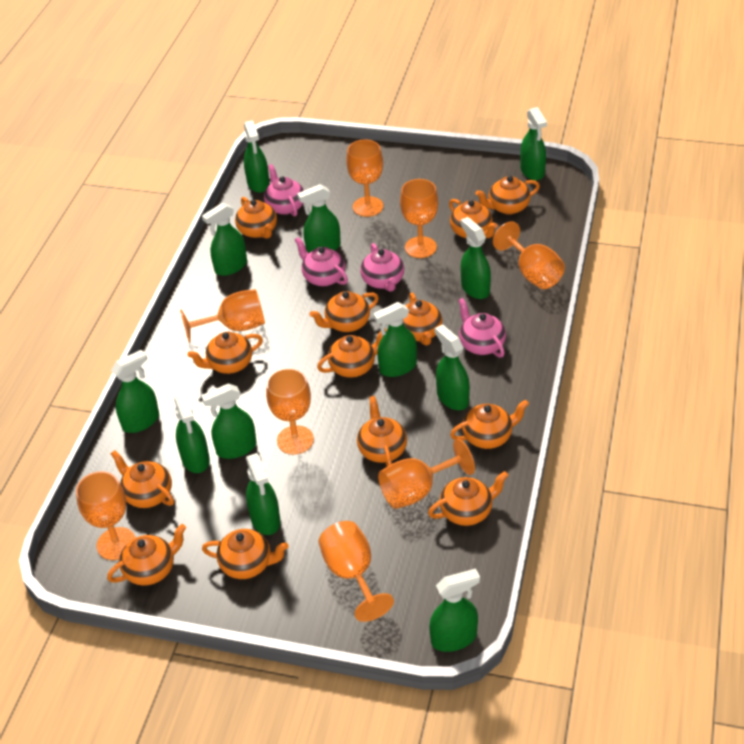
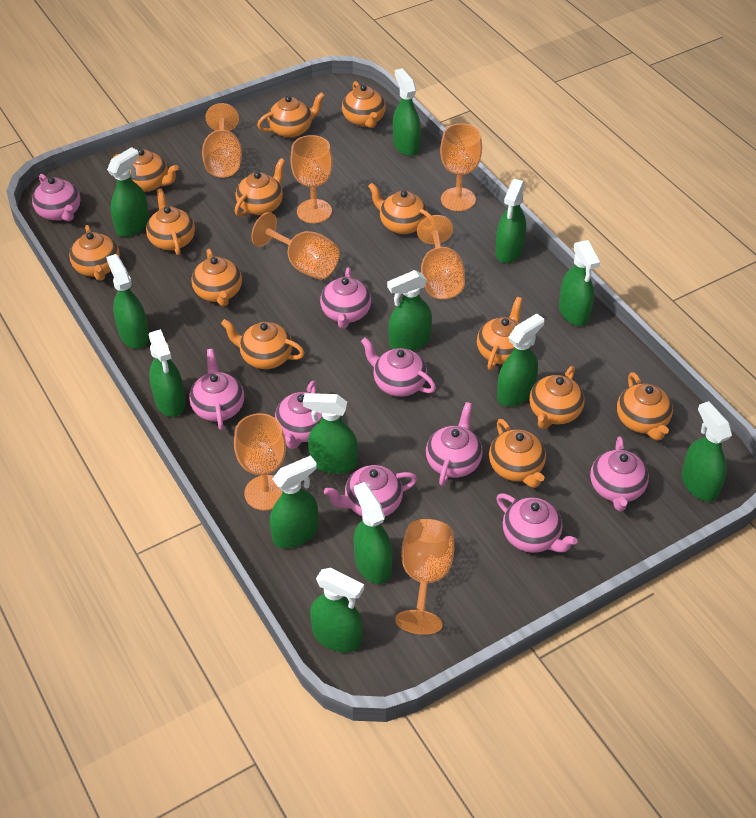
green spray bottle: [111,350,159,433] [174,393,210,473] [201,383,257,459] [202,203,247,276] [244,120,270,193] [246,453,280,535] [297,184,341,253] [373,302,417,377] [429,569,480,652] [435,325,470,410] [461,217,491,299] [520,107,547,180] = 12 -> [106,254,149,349] [107,147,149,237] [149,329,186,417] [270,455,318,548] [303,393,358,474] [310,568,364,652] [353,482,393,584] [387,270,432,351] [393,68,421,156] [495,179,526,263] [497,313,544,406] [559,240,600,326] [682,401,732,502] = 13
orange goblet: [76,471,136,560] [180,289,265,343] [266,368,314,454] [319,521,394,622] [346,139,383,217] [378,439,475,509] [400,179,438,258] [493,222,565,289] = 8 -> [202,103,242,178] [234,413,286,511] [251,212,340,280] [290,135,333,223] [395,519,454,635] [417,215,465,299] [440,123,482,211] = 7
pink teapot: [264,164,304,216] [295,237,348,286] [360,243,404,292] [458,298,506,358] = 4 -> [32,174,80,221] [189,349,244,430] [275,381,322,449] [320,268,371,329] [324,465,417,516] [361,337,436,397] [426,402,483,486] [496,493,578,553] [590,437,649,512] = 9

